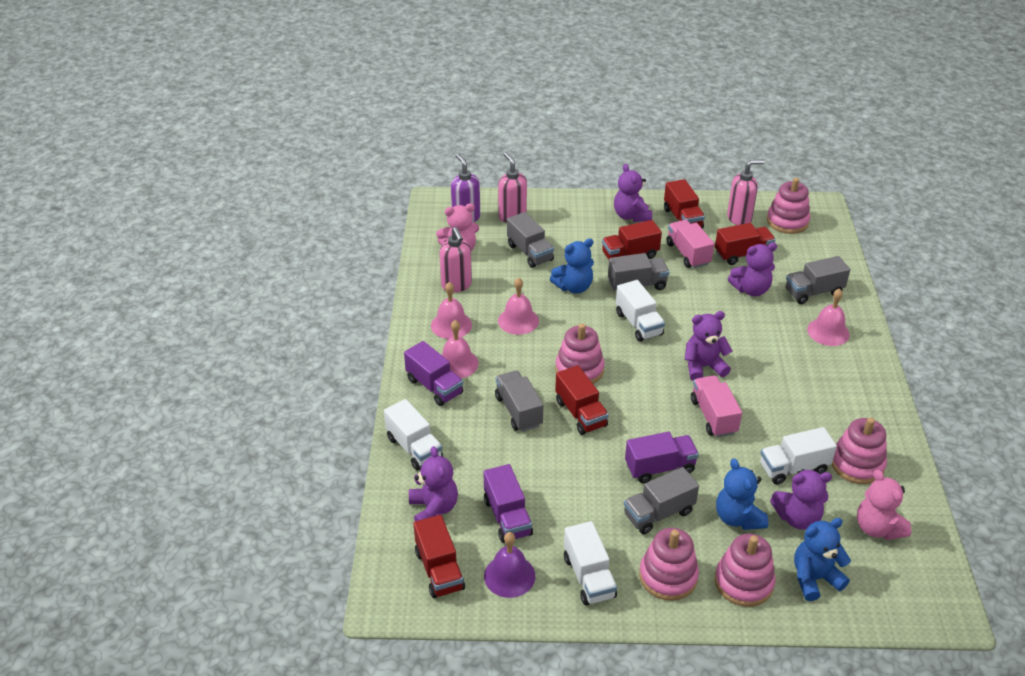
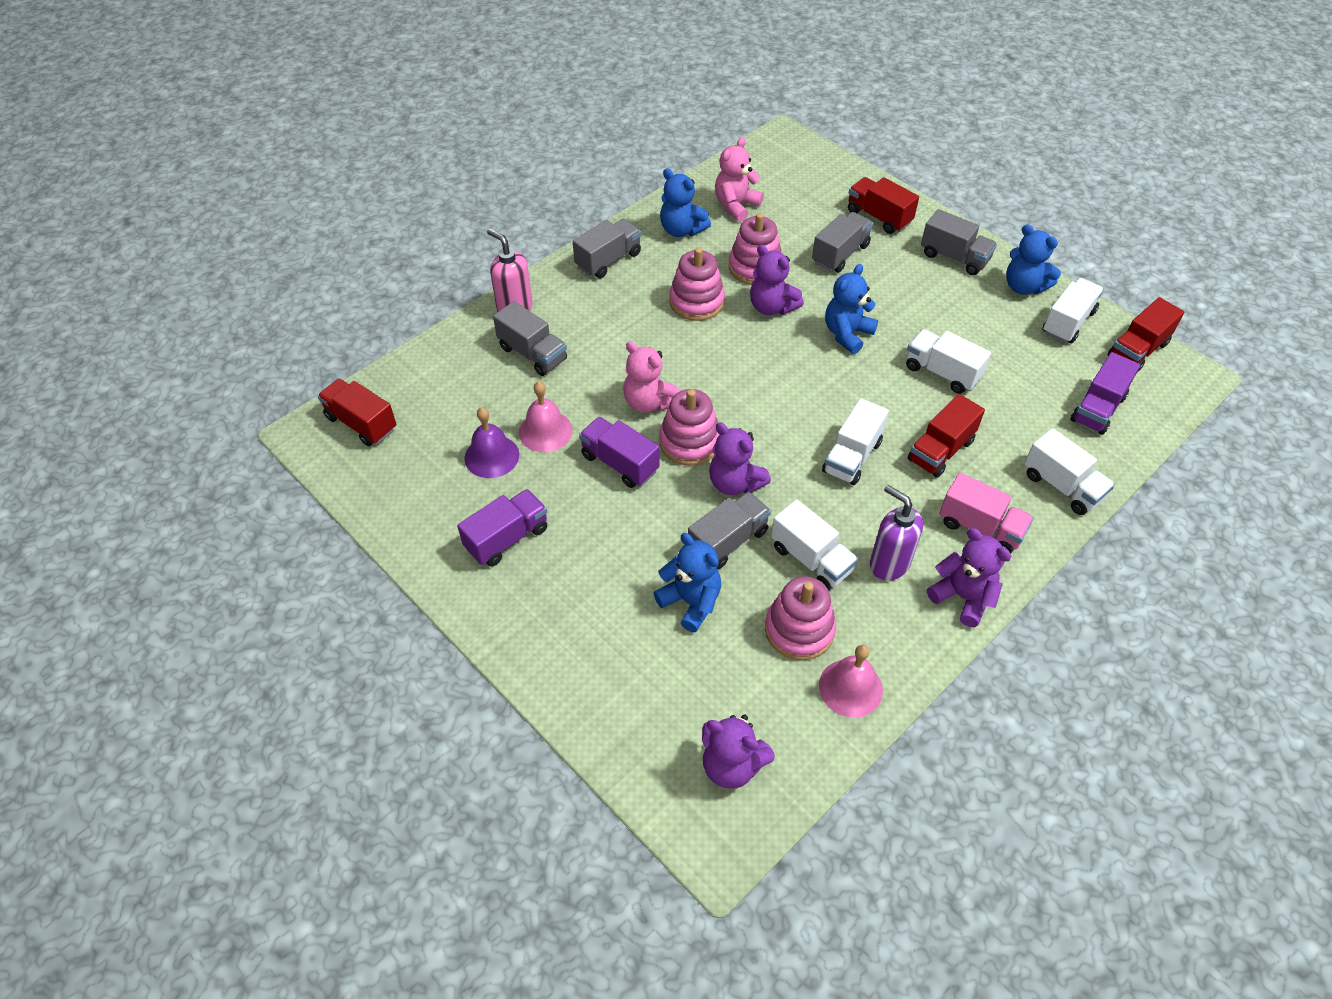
blue teddy bear: [550,238,594,294] [716,458,768,530] [794,518,851,601] = 3 -> [654,533,721,632] [660,169,711,237] [825,264,878,354] [1006,224,1061,295] = 4
pink bell: [431,282,472,339] [441,320,479,378] [498,278,539,335] [807,288,850,346] = 4 -> [519,381,572,452] [819,645,883,718] = 2
pink soap dispenser: [439,227,472,292] [498,152,527,223] [727,159,765,225] = 3 -> [487,228,533,312] = 1
pink stacking toy: [555,324,604,384] [639,528,699,601] [715,534,775,607] [767,178,810,234] [831,418,887,484] = 5 -> [659,389,720,466] [669,247,725,321] [729,213,781,285] [765,576,836,660] = 4
pink truck: [667,220,714,268] [691,375,742,437] = 2 -> [939,473,1034,554] = 1
purple teddy bear: [409,446,458,521] [614,164,652,222] [685,311,732,381] [728,243,777,296] [770,469,832,530] = 5 -> [702,715,775,789] [709,422,771,495] [750,245,804,315] [927,528,1012,627] = 4
red truck: [413,515,465,598] [555,365,609,435] [602,220,662,260] [664,179,705,229] [715,223,776,265] = 5 -> [318,379,397,446] [848,177,919,234] [908,394,985,478] [1108,297,1185,372] = 4
white truck: [384,399,443,470] [564,521,617,605] [616,280,665,342] [760,427,837,485] = 4 -> [771,499,858,590] [822,398,889,485] [906,329,991,394] [1024,428,1115,515] [1042,278,1104,343] = 5

